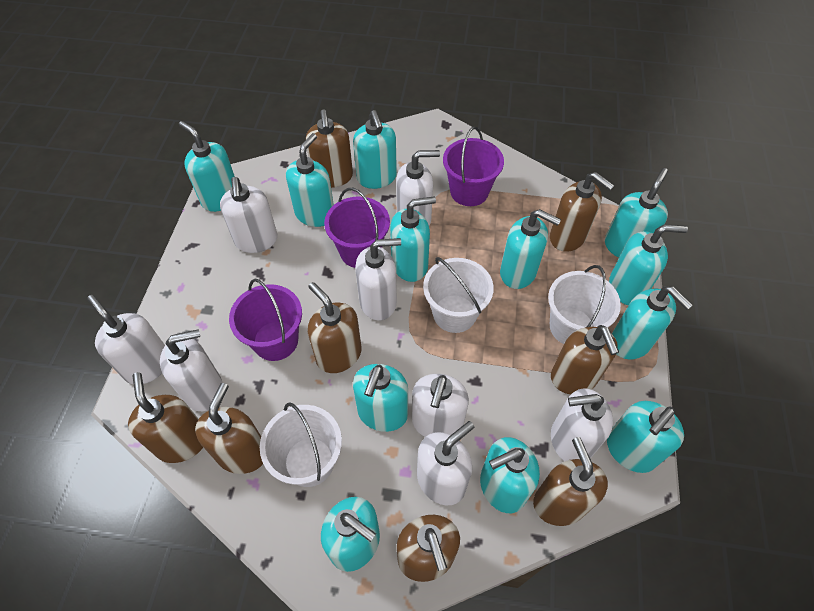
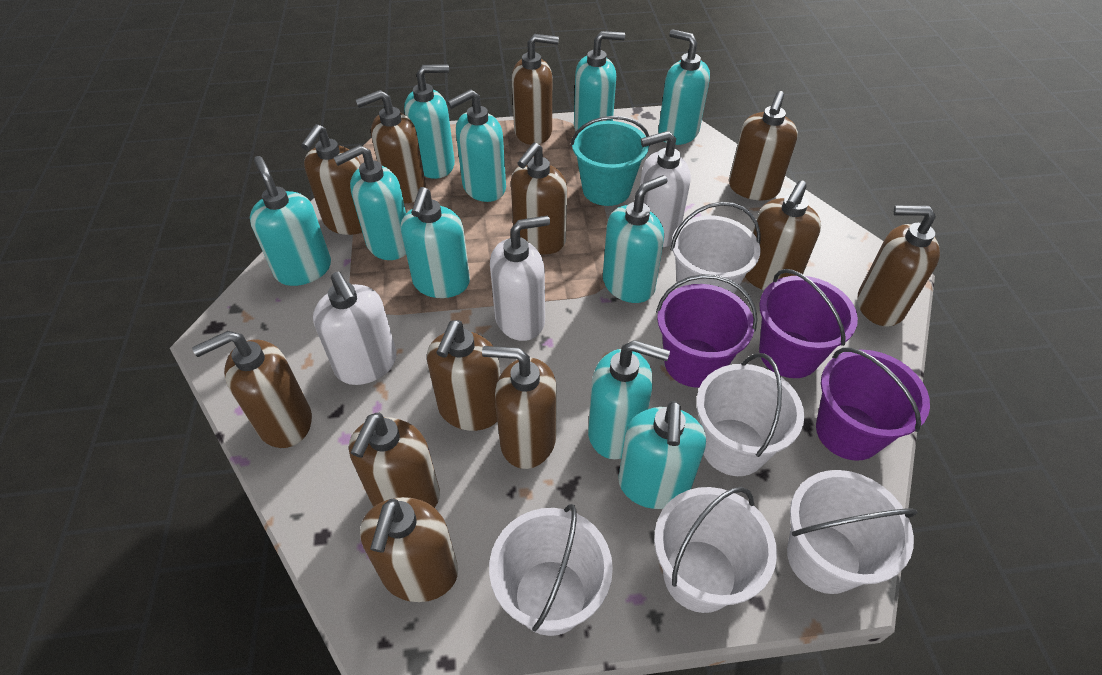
brown soap dispenser: [128,372,203,463] [195,383,263,474] [306,109,353,188] [308,282,361,373] [397,515,460,582] [533,437,608,526] [550,172,614,252] [551,325,619,394] = 8 -> [192,331,312,448] [301,124,362,235] [349,413,440,508] [356,90,426,203] [360,497,458,602] [427,320,500,431] [482,346,557,469] [511,142,567,254] [512,34,559,145] [729,91,798,200] [745,180,821,290] [858,206,940,326] = 12
turquoise bucket: none = 0 -> [570,116,650,206] = 1
turquoise soap dispenser: [179,121,235,212] [286,133,334,227] [321,497,380,572] [353,110,397,189] [353,364,408,432] [390,196,436,282] [480,437,540,513] [500,209,561,289] [605,168,668,258] [607,401,684,473] [609,224,688,305] [612,286,693,360] = 12 -> [250,156,331,286] [333,145,406,260] [401,187,470,298] [404,64,455,179] [447,89,506,202] [574,31,625,131] [588,340,670,459] [603,175,668,303] [618,401,706,509] [658,29,710,145] = 10
white bucket: [260,402,342,487] [423,257,494,333] [548,265,621,344] = 3 -> [489,504,613,636] [654,487,777,613] [670,202,761,293] [696,353,804,476] [787,470,918,594] = 5
white soap dispenser: [87,295,165,384] [160,329,223,411] [220,177,278,253] [355,238,401,321] [396,150,440,226] [412,374,469,437] [417,421,474,505] [551,388,613,461] = 8 -> [313,272,397,385] [490,216,550,341] [640,131,691,247] = 3

